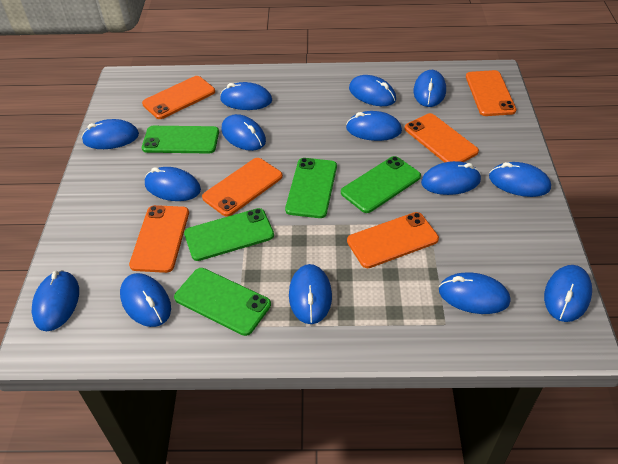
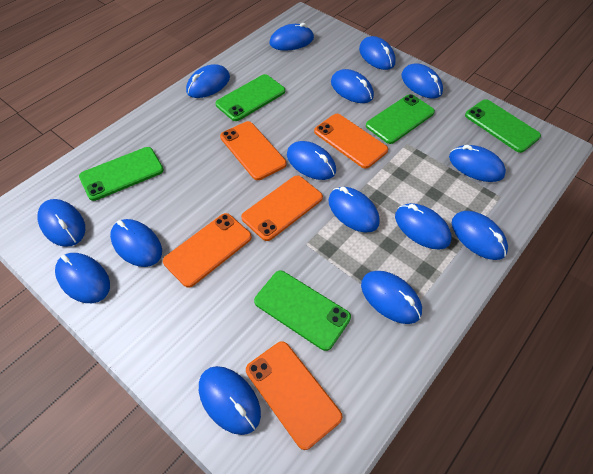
blue mouse: [32,270,79,331] [81,119,139,149] [120,273,171,327] [145,167,201,201] [220,82,272,110] [222,114,266,151] [289,264,332,324] [346,111,402,141] [349,75,396,106] [413,70,446,107] [421,161,481,195] [439,273,510,314] [489,162,551,197] [544,265,592,322] = 14 -> [38,199,85,247] [55,253,110,303] [110,219,162,267] [186,64,230,98] [199,366,261,435] [269,23,314,51] [287,141,336,180] [328,187,380,233] [331,69,374,103] [359,36,396,70] [361,271,422,324] [395,203,451,249] [401,63,443,98] [449,145,506,182] [452,211,508,260] = 15
orange phone: [129,205,189,273] [142,76,215,119] [202,158,283,217] [347,212,439,268] [404,113,479,163] [466,70,516,116] = 6 -> [163,213,252,288] [220,121,287,180] [241,175,323,241] [246,341,342,450] [314,114,388,169] = 5

